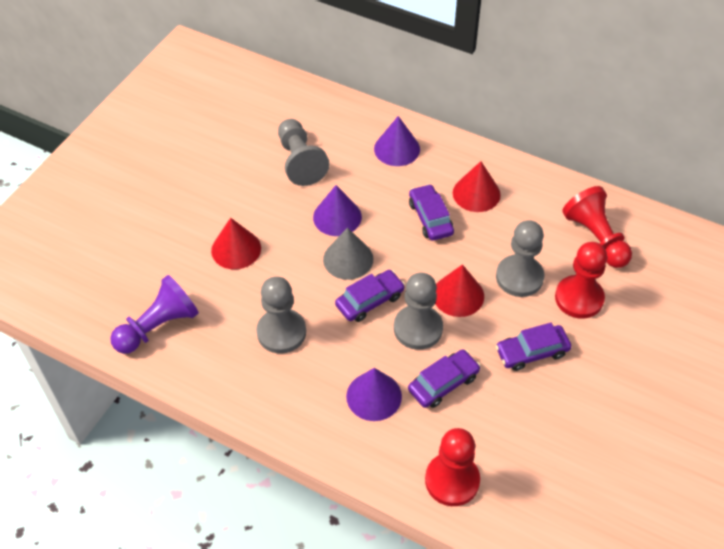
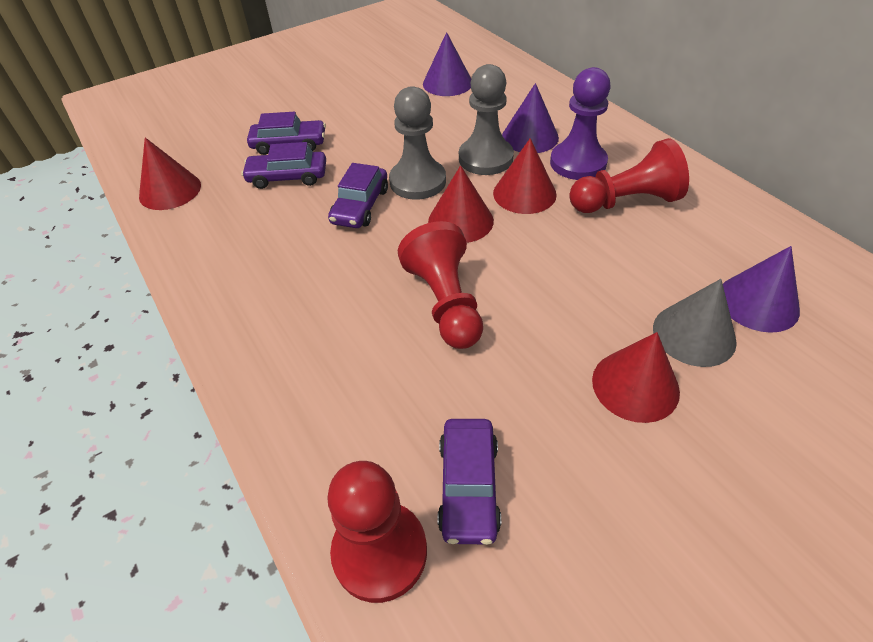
grey pawn: [257,277,306,354] [278,119,330,186] [394,273,443,350] [496,220,544,297] = 4 -> [389,86,446,200] [459,64,514,175] = 2
red cone: [211,218,261,269] [435,264,484,317] [453,161,501,212] = 3 -> [139,137,201,210] [428,165,494,243] [493,138,557,214] [592,332,680,423] = 4

